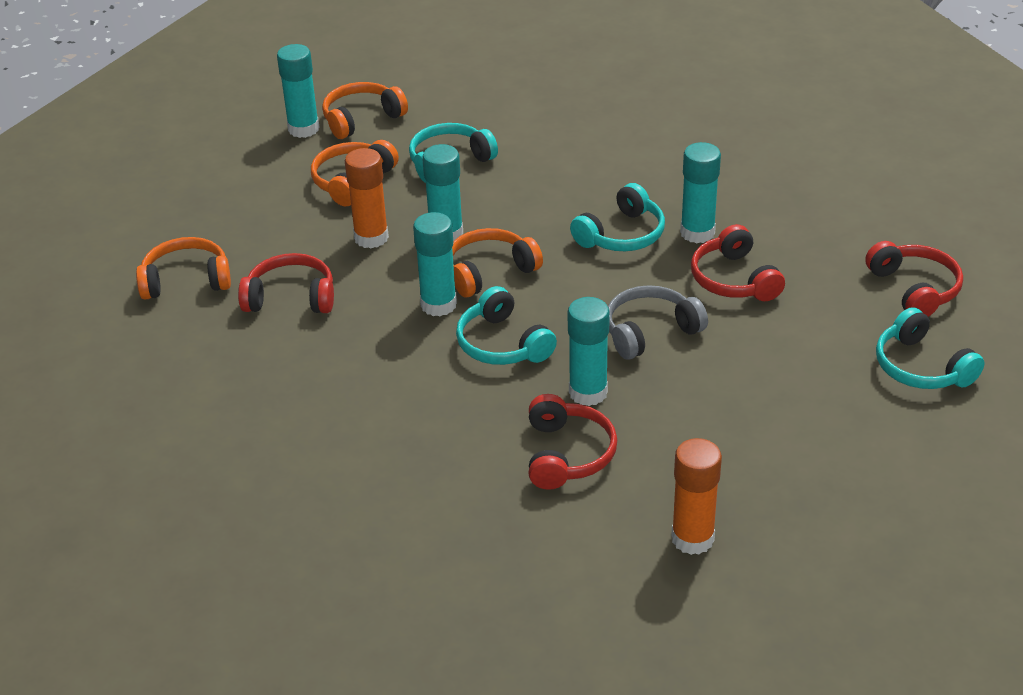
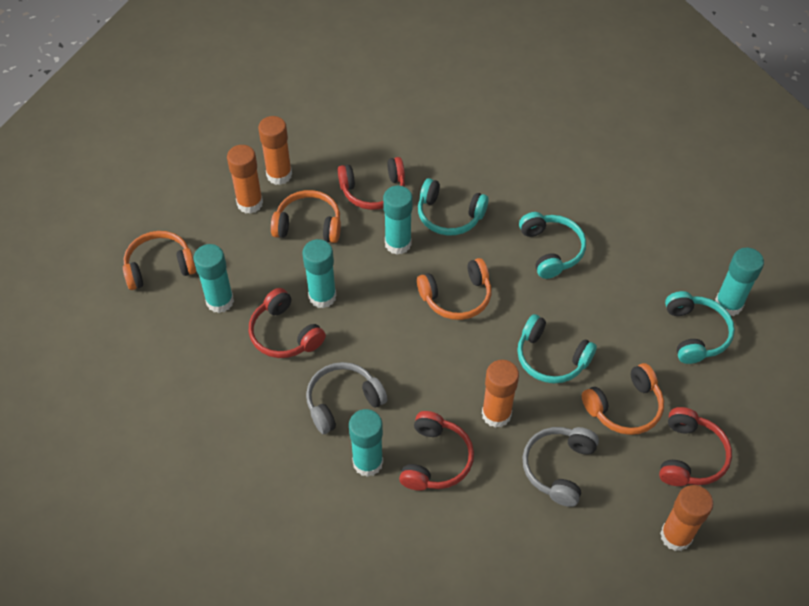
grey headphones: [608,285,708,359] = 1 -> [306,362,388,434] [522,427,599,507] = 2
orange glue stick: [345,148,389,248] [671,438,722,555] = 2 -> [227,145,263,214] [258,116,292,185] [482,360,519,428] [660,485,713,551] = 4

